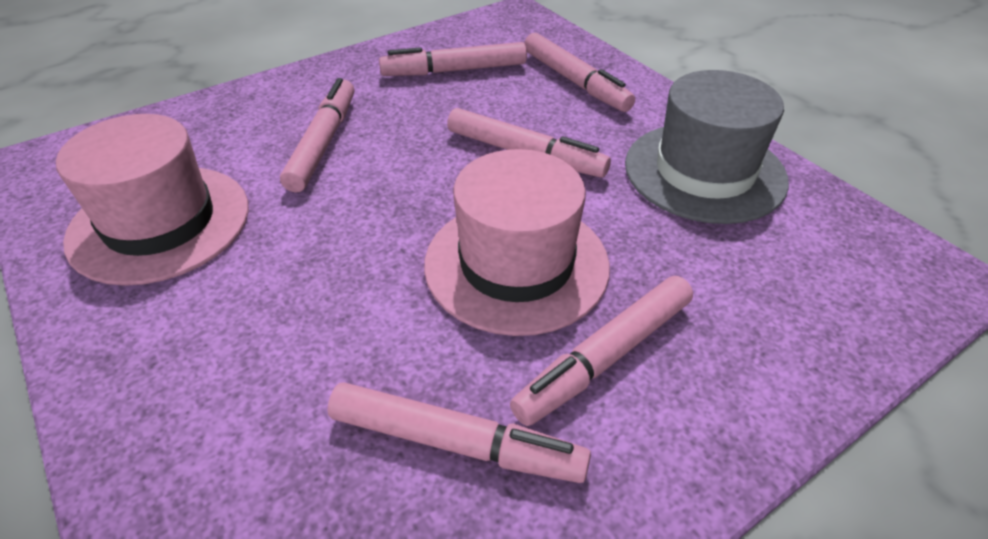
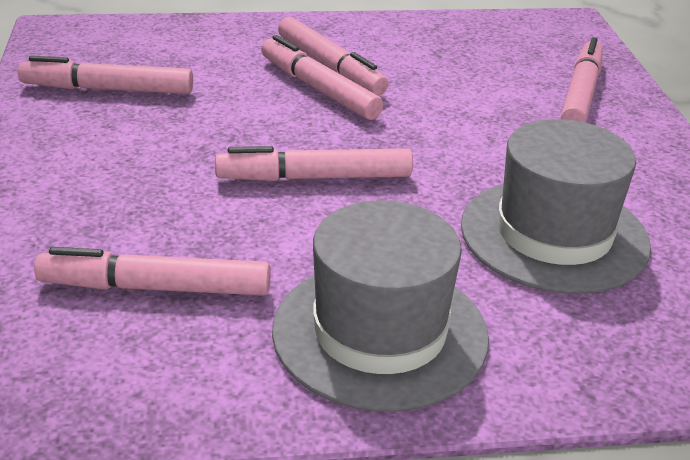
grey hat: [625,70,789,224] = 1 -> [272,201,489,412] [461,119,651,294] = 2
pink hat: [56,114,249,286] [424,149,610,336] = 2 -> none = 0

